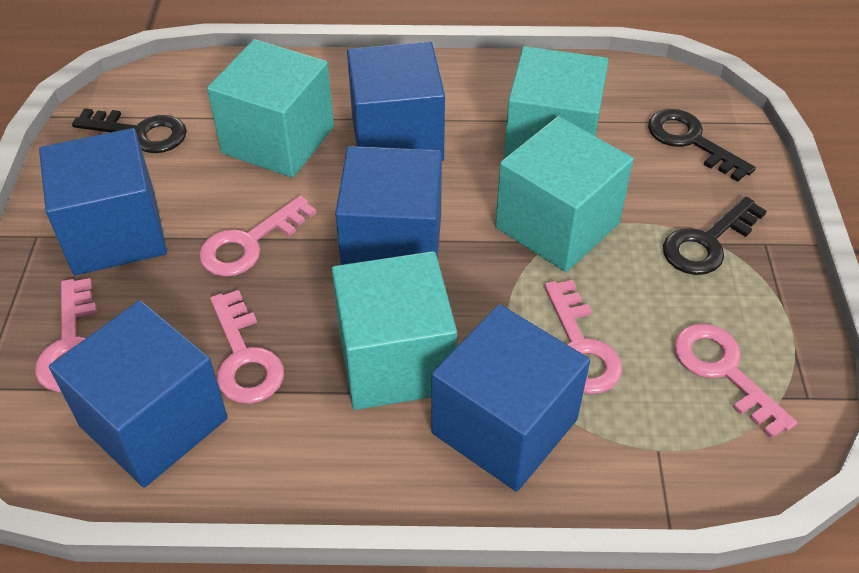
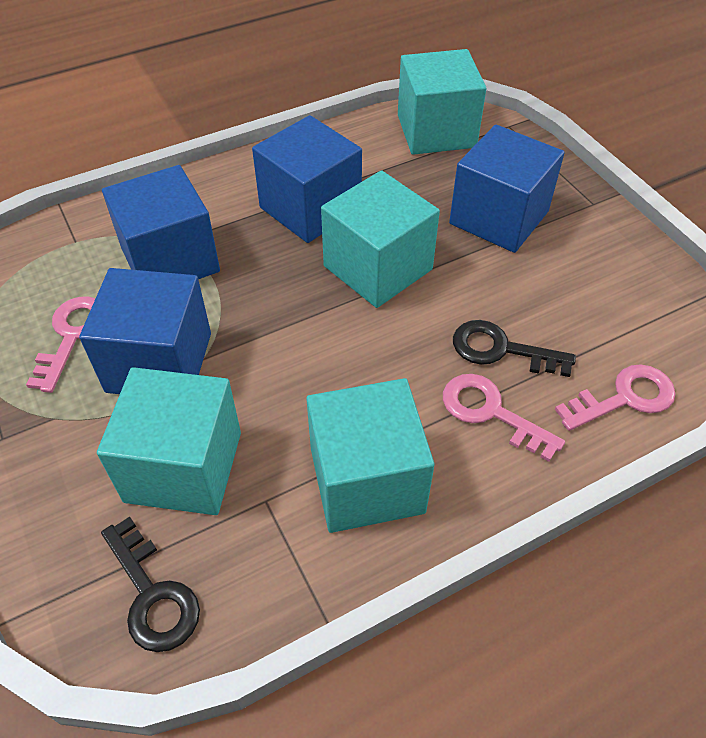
black key: [72,108,187,153] [648,109,756,182] [663,196,767,275] = 3 -> [101,517,200,652] [453,320,576,377] = 2
blue cube: [39,128,167,275] [49,300,227,487] [335,146,442,265] [347,42,445,161] [431,304,590,492] = 5 -> [79,268,211,394] [102,165,220,279] [252,115,362,243] [449,125,565,253] = 4
pink key: [35,278,97,392] [199,196,316,277] [210,290,284,404] [544,280,622,394] [674,324,797,439] = 5 -> [26,296,96,393] [443,374,565,462] [555,364,675,431] = 3

